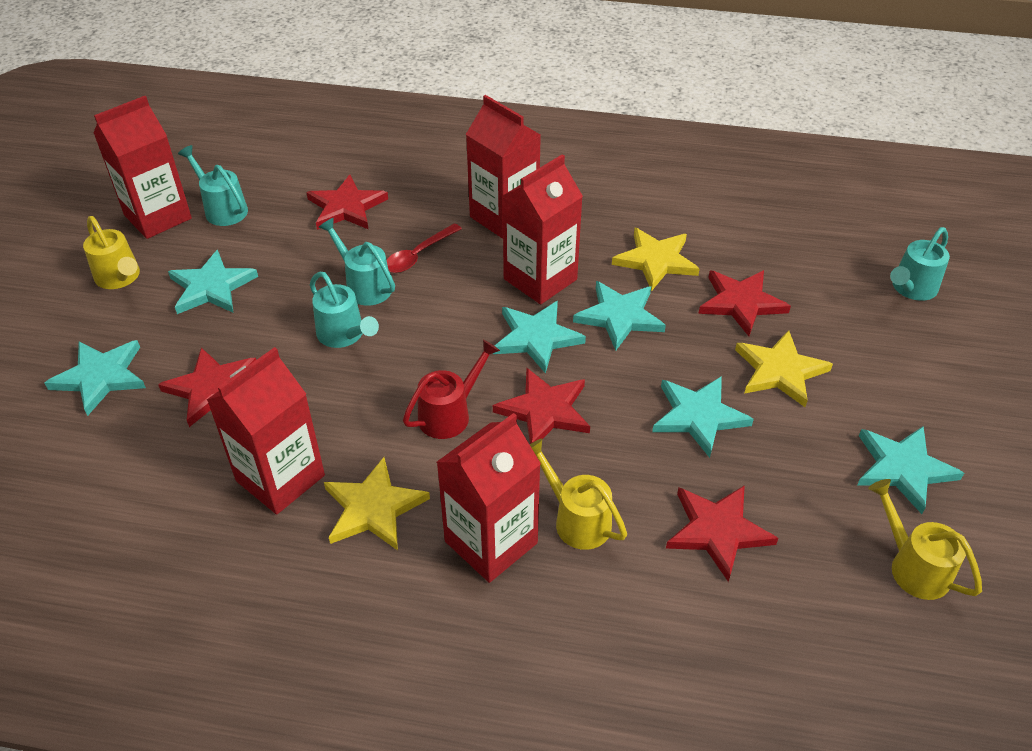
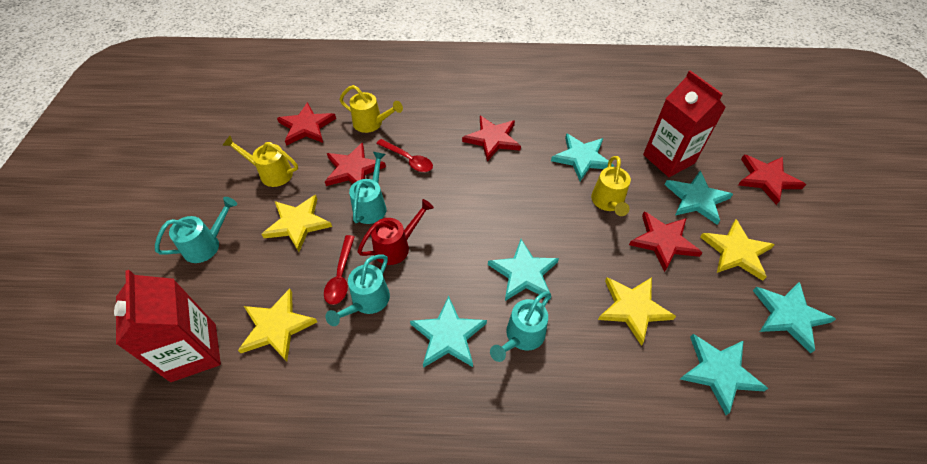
red carton: [93,96,192,239] [207,347,325,514] [437,413,541,583] [466,95,541,239] [503,154,583,304] = 5 -> [114,270,221,382] [643,70,726,177] = 2
red spoon: [387,223,462,273] = 1 -> [324,235,355,305] [376,139,433,172] = 2
yellow star: [324,457,430,550] [612,228,700,291] [735,330,833,407] = 3 -> [238,289,317,361] [261,195,332,252] [598,277,676,346] [700,219,775,281] = 4

